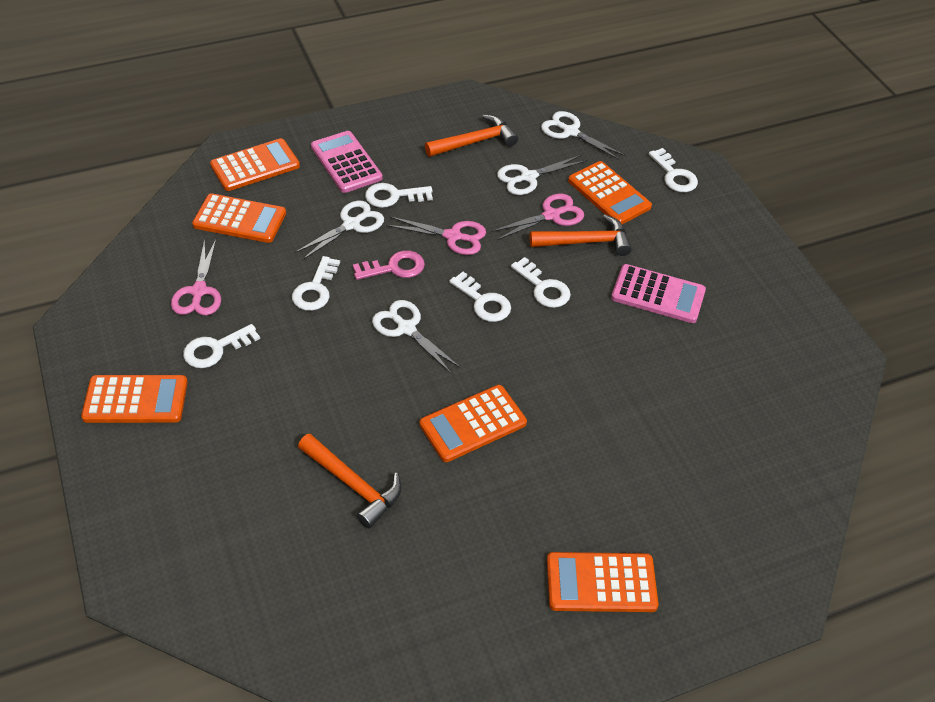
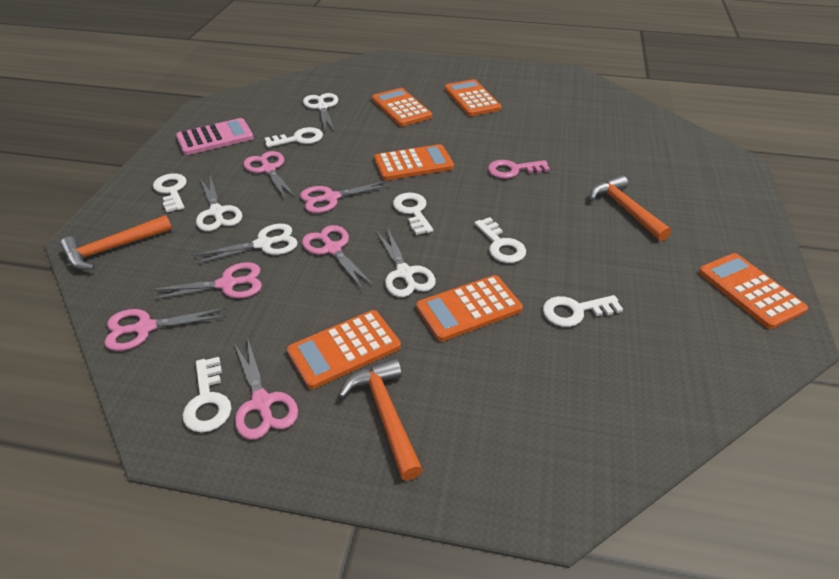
pink calculator: [311,131,383,193] [611,264,706,323] = 2 -> [176,118,254,155] = 1
pink scissors: [171,239,221,315] [386,217,486,255] [491,194,584,240] = 3 -> [104,308,227,351] [148,262,262,300] [234,340,298,440] [243,151,296,200] [300,180,393,213] [302,225,374,290] = 6

